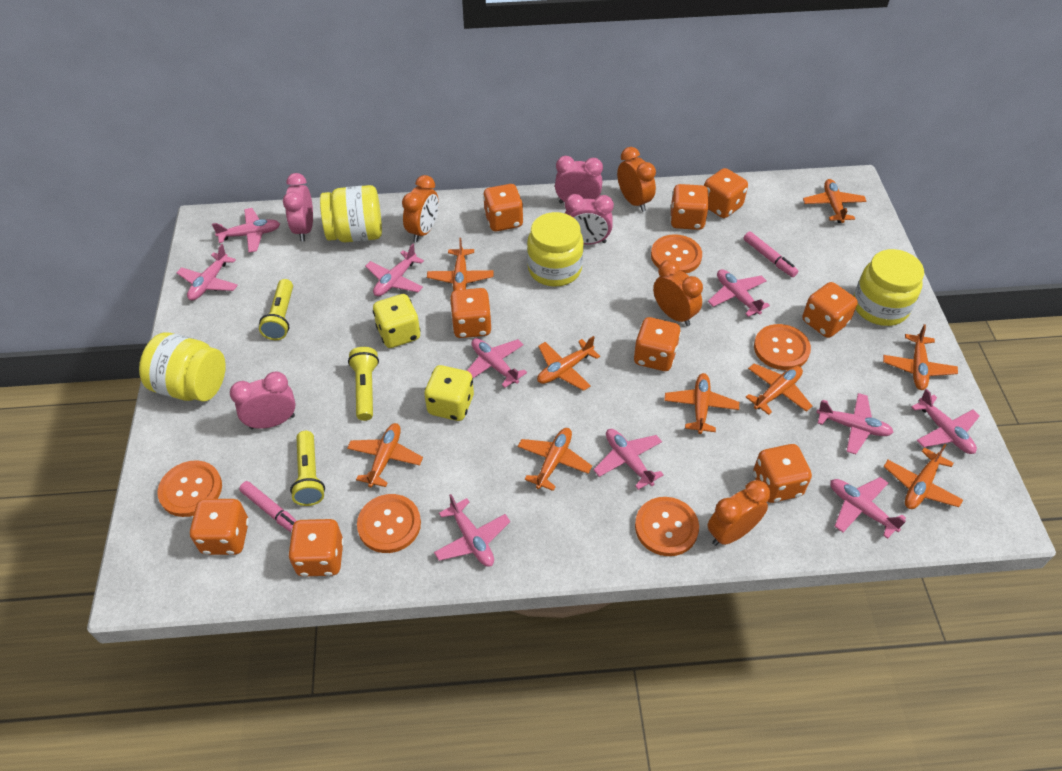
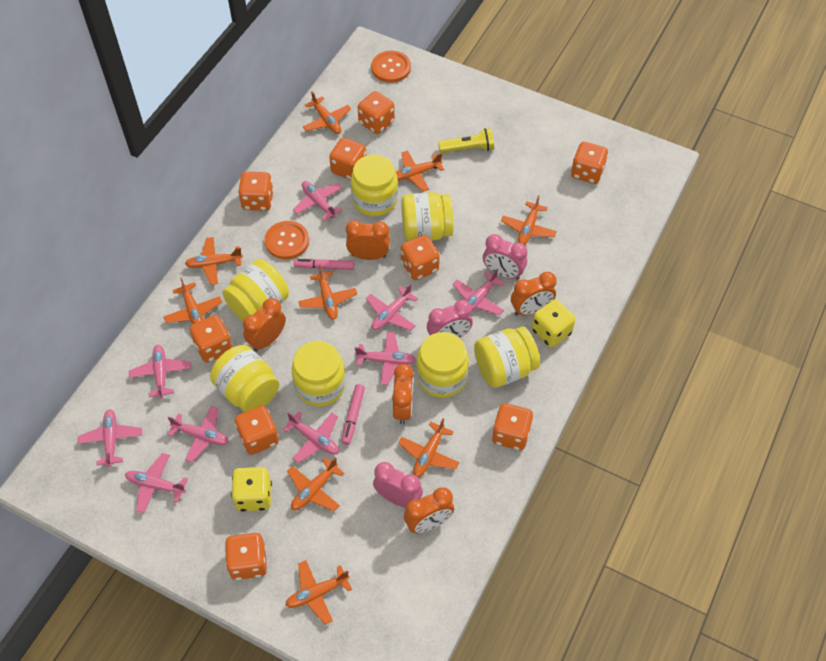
orange button: [157,460,222,517] [357,494,421,553] [635,497,699,556] [651,234,702,273] [754,324,811,370] = 5 -> [265,221,309,259] [371,51,411,83] = 2
orange clock: [402,175,439,242] [617,147,656,212] [653,260,703,326] [708,480,770,546] = 4 -> [243,298,286,352] [346,220,390,260] [392,364,413,425] [404,487,454,533] [511,272,557,316] = 5
pink clock: [230,372,296,429] [283,173,313,241] [555,156,603,203] [565,194,614,245] = 4 -> [373,462,423,508] [427,300,473,338] [483,234,527,280] = 3
pink plane: [177,244,238,300] [212,208,280,253] [365,244,424,296] [434,494,510,567] [467,338,527,388] [594,429,664,490] [708,269,770,317] [816,393,894,454] [830,477,906,539] [911,389,980,454] = 10 -> [78,409,142,467] [125,453,188,513] [129,345,191,398] [168,406,229,462] [283,411,339,463] [293,181,342,221] [355,332,416,385] [366,284,418,331] [453,269,505,315] = 9
yellow flashlight: [259,279,293,340] [290,431,325,506] [348,347,379,421] = 3 -> [438,128,494,153] = 1
yellow jar: [139,332,226,402] [320,185,382,242] [527,212,584,287] [854,249,924,326] = 4 -> [210,345,279,412] [222,259,289,321] [292,341,346,407] [351,155,398,216] [401,192,454,241] [416,332,469,398] [474,327,540,388] = 7

